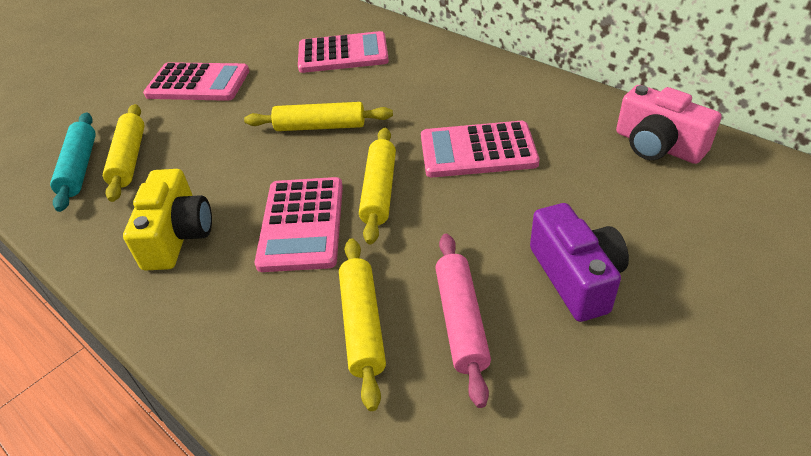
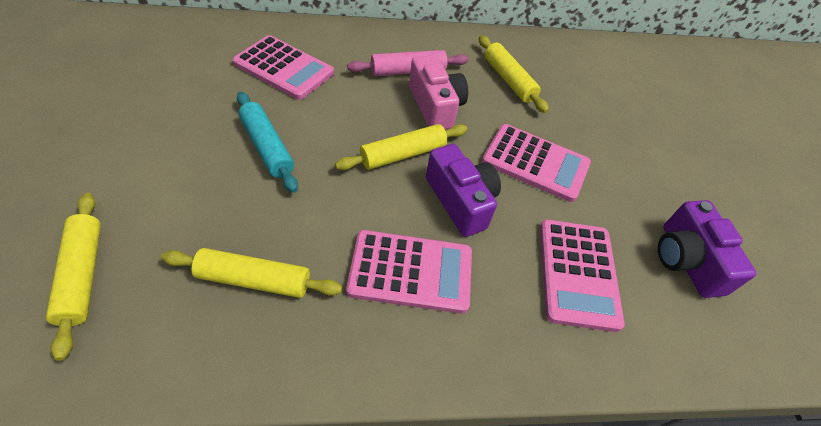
purple camera: [530,203,629,322] = 1 -> [426,144,501,237] [658,200,756,298] = 2
yellow camera: [123,169,212,271] = 1 -> none = 0

